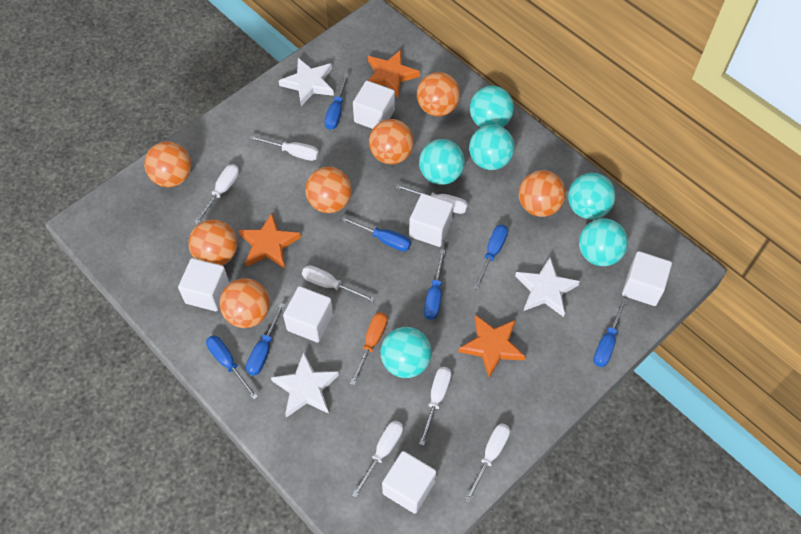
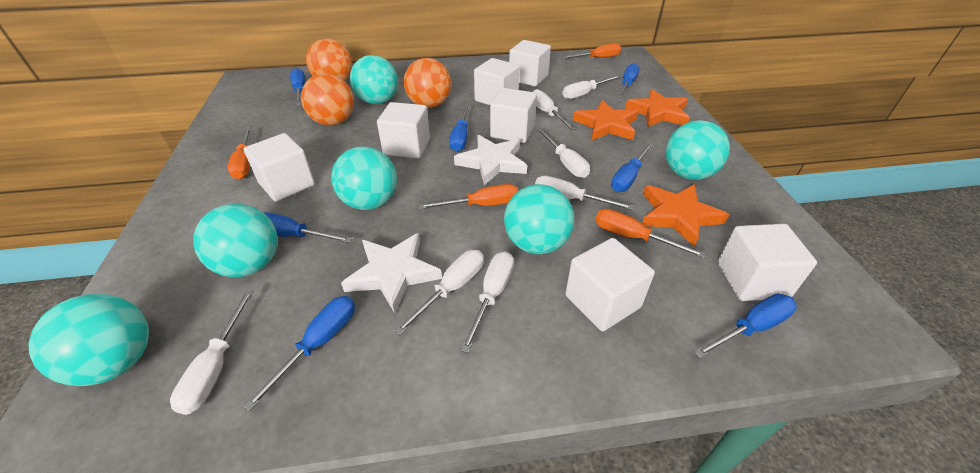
orange ball: [144,141,191,187] [189,220,237,266] [220,278,270,328] [305,167,352,213] [369,119,414,164] [417,72,460,116] [519,170,566,217] = 7 -> [301,73,354,125] [306,39,352,81] [404,58,451,108] = 3
orange screwdriver: [350,312,388,386] = 1 -> [227,127,251,179] [418,184,518,209] [562,43,621,59] [595,209,707,258] = 4
white cube: [178,258,229,311] [283,286,333,342] [353,81,395,129] [382,451,436,514] [409,193,453,247] [622,251,672,306] = 6 -> [244,133,315,202] [377,102,430,158] [474,58,520,105] [490,88,537,143] [509,40,551,86] [565,238,655,331] [717,224,817,301] = 7
white star: [271,352,339,417] [279,58,334,106] [515,257,580,317] = 3 -> [341,233,442,313] [454,135,527,186] = 2

